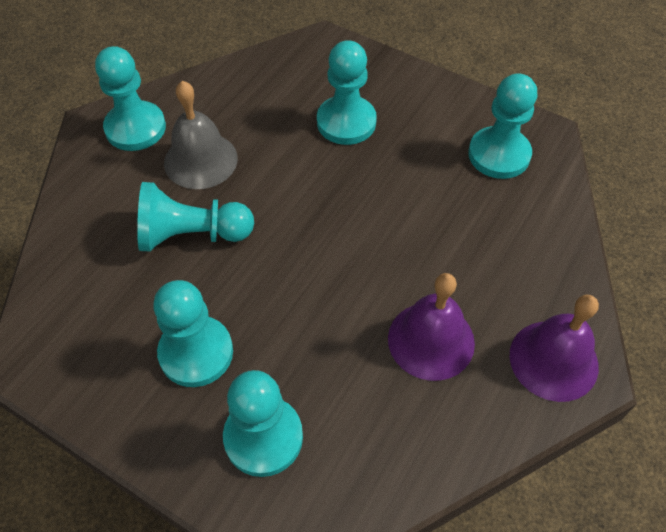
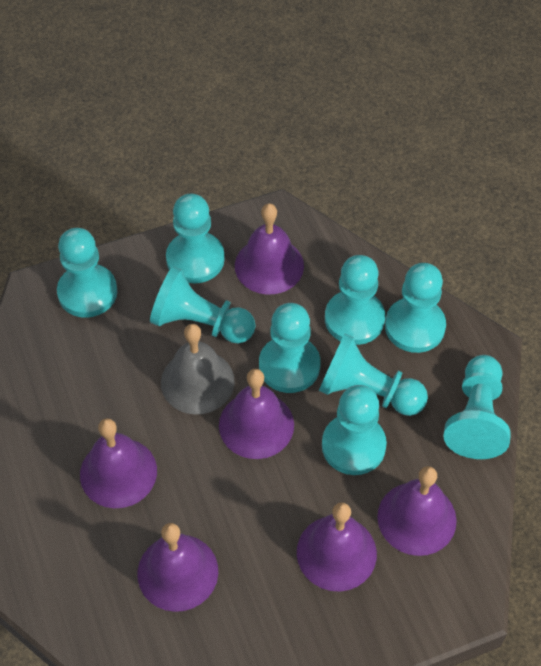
purple bell: [388,273,475,381] [509,295,599,402] = 2 -> [80,418,157,508] [137,523,218,612] [219,369,294,459] [235,203,304,294] [297,502,377,591] [377,466,457,556] = 6
turquoise pawn: [95,46,166,151] [137,182,254,252] [153,280,233,387] [223,370,303,477] [317,40,377,145] [468,73,537,179] = 6 -> [57,228,117,318] [150,266,255,344] [166,194,225,283] [259,303,321,393] [319,333,428,416] [322,385,387,475] [325,255,385,345] [385,263,446,353] [443,355,511,459] = 9

